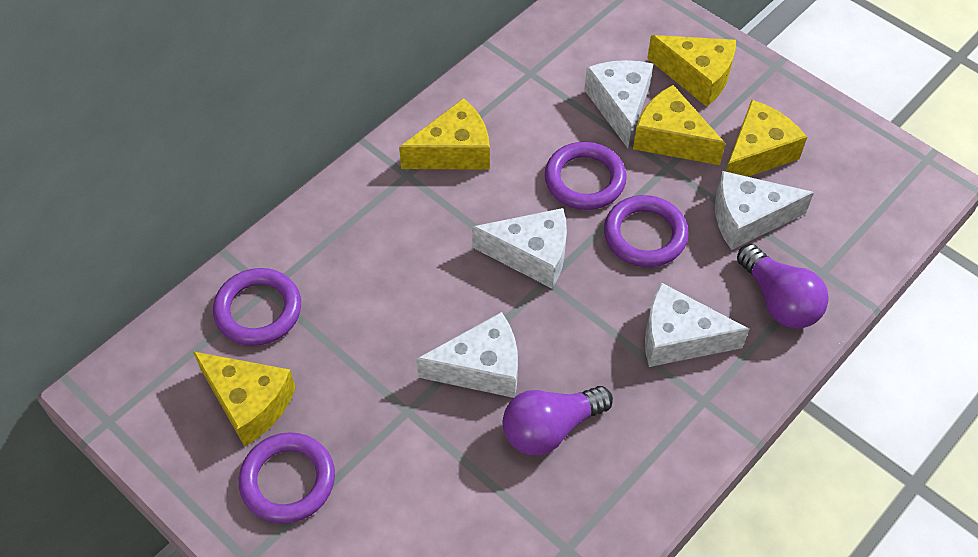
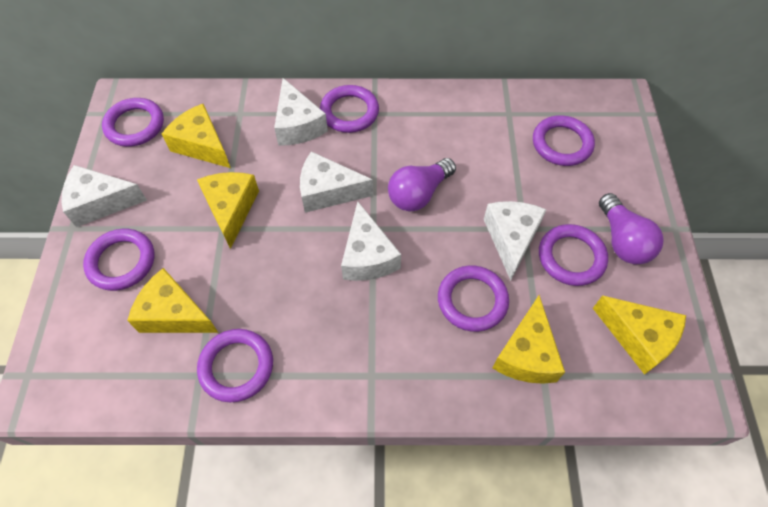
purple ring: [213,268,301,346] [239,432,335,523] [545,142,627,210] [604,195,689,267] = 4 -> [83,229,154,291] [102,98,164,147] [197,329,273,402] [320,85,379,133] [438,265,509,332] [533,115,595,166] [539,224,608,286] = 7

